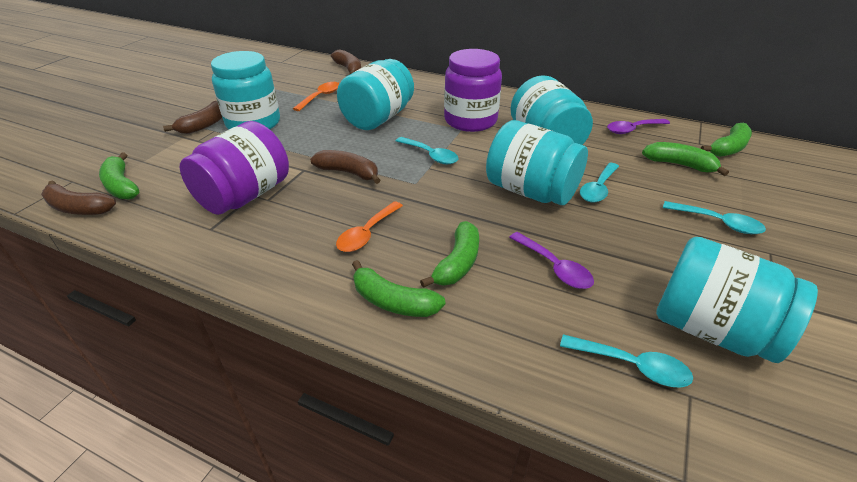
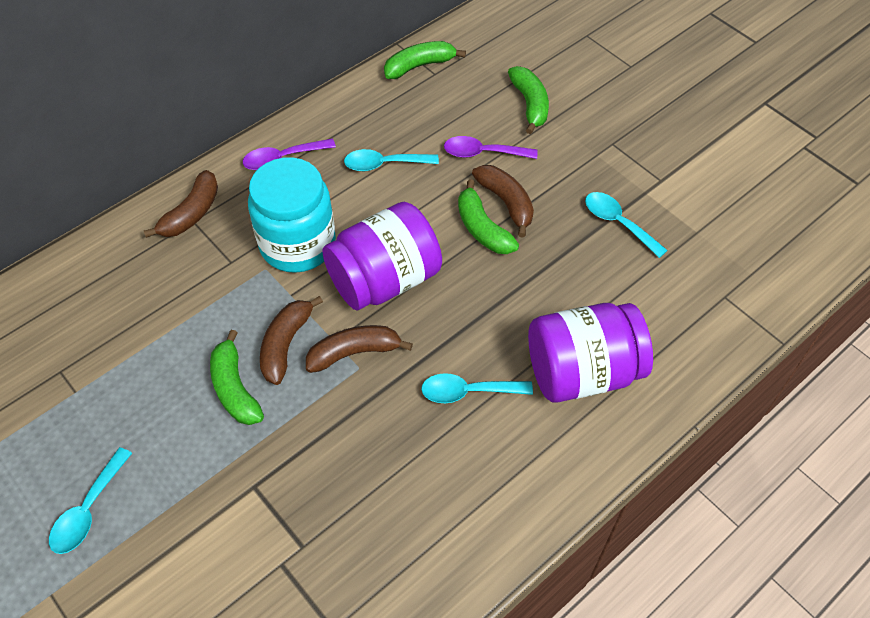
green banana: [99,153,139,199] [352,260,445,317] [420,221,479,288] [642,142,729,176] [701,123,752,157] = 5 -> [210,330,264,425] [384,41,466,79] [458,179,519,254] [508,66,549,134] = 4
orange spoon: [293,82,339,111] [336,201,403,252] = 2 -> none = 0
turquoise jar: [211,51,280,130] [337,59,414,130] [486,120,588,205] [511,75,593,145] [656,237,818,363] = 5 -> [248,157,336,273] = 1

